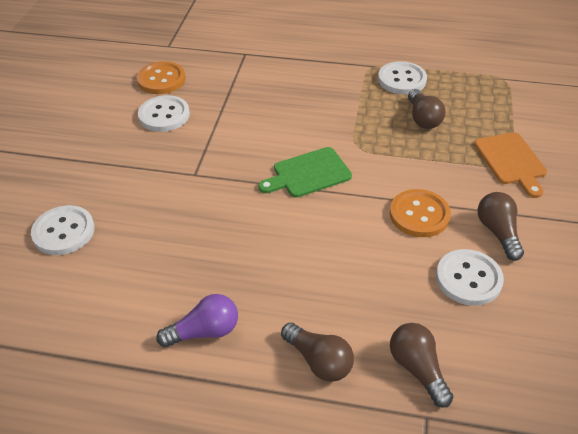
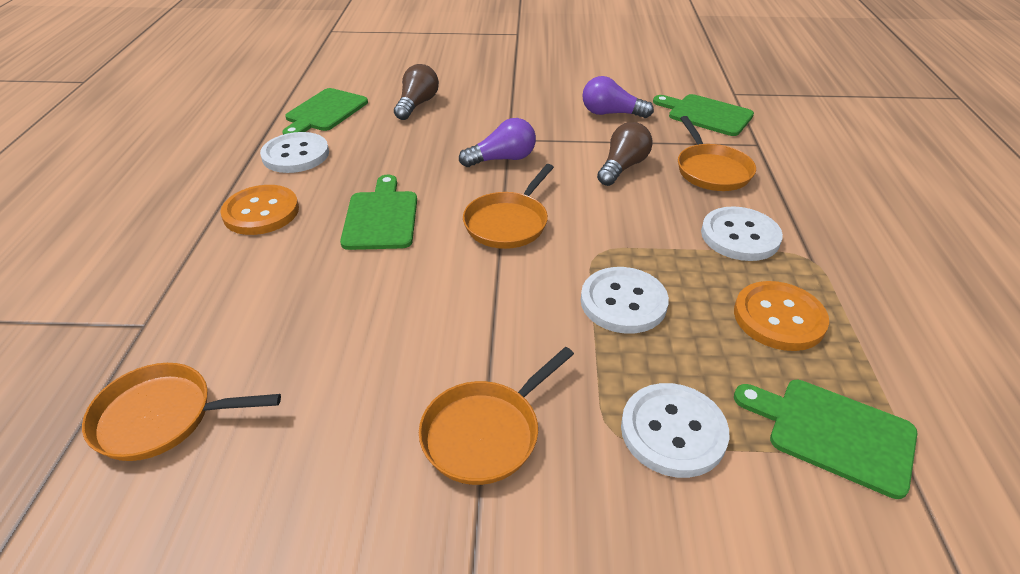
brown light bulb: [281,322,354,382] [390,323,453,408] [408,89,445,129] [478,192,524,261] = 4 -> [394,64,439,120] [597,122,653,186] = 2
green cutting board: [258,147,352,198] = 1 -> [282,88,368,135] [340,175,417,250] [653,94,754,136] [734,380,917,499] = 4
orange cutting board: [474,132,547,198] = 1 -> none = 0
orange pan: none = 0 -> [82,363,281,461] [419,347,574,485] [463,164,554,249] [678,116,756,191] = 4
purple light bulb: [156,294,238,347] = 1 -> [459,118,536,167] [582,76,654,118] = 2

